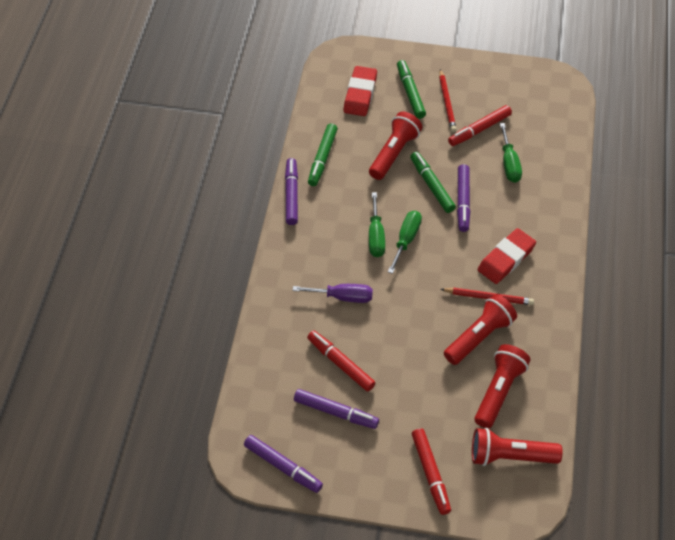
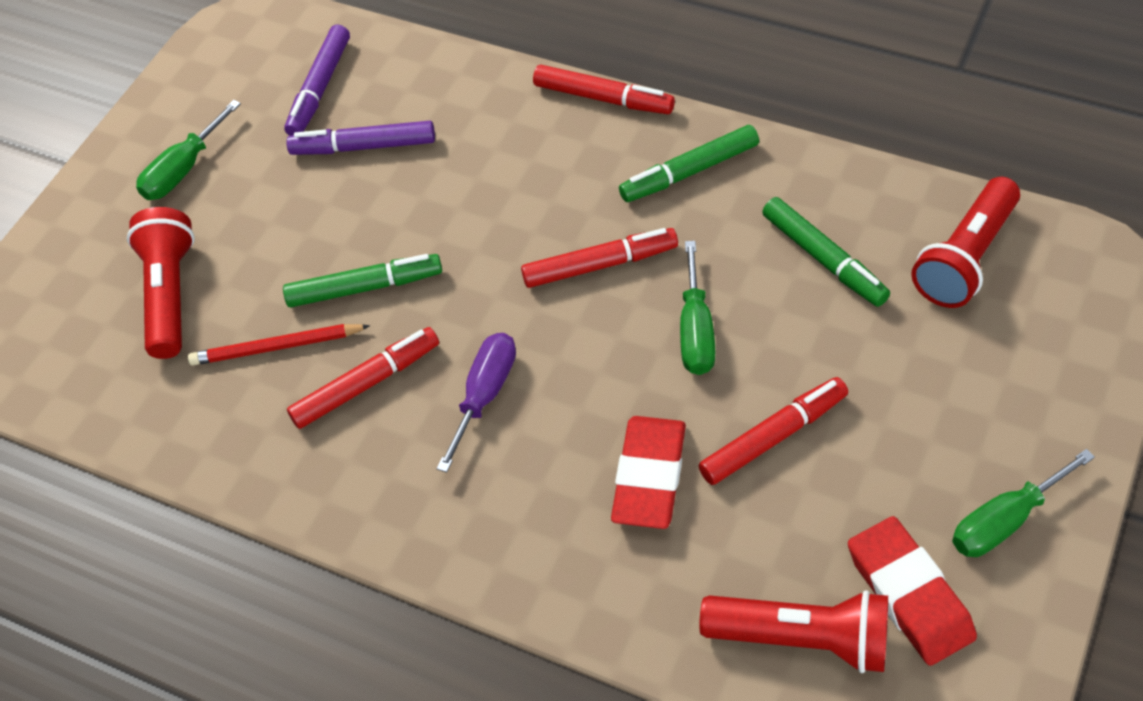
purple marker: [244,435,323,493] [285,158,298,225] [294,389,379,429] [457,164,470,232] = 4 -> [284,25,350,136] [286,121,435,155] = 2
red flashlight: [369,112,422,180] [444,294,517,365] [472,428,563,466] [474,344,530,429] = 4 -> [127,207,195,359] [699,590,888,673] [911,177,1020,308] = 3
red marker: [307,330,375,392] [412,428,451,515] [448,105,512,146] = 3 -> [287,327,439,429] [521,228,678,288] [533,65,675,114] [699,377,848,485] = 4
red pencil: [439,69,457,132] [441,288,534,305] = 2 -> [188,324,370,366] = 1

